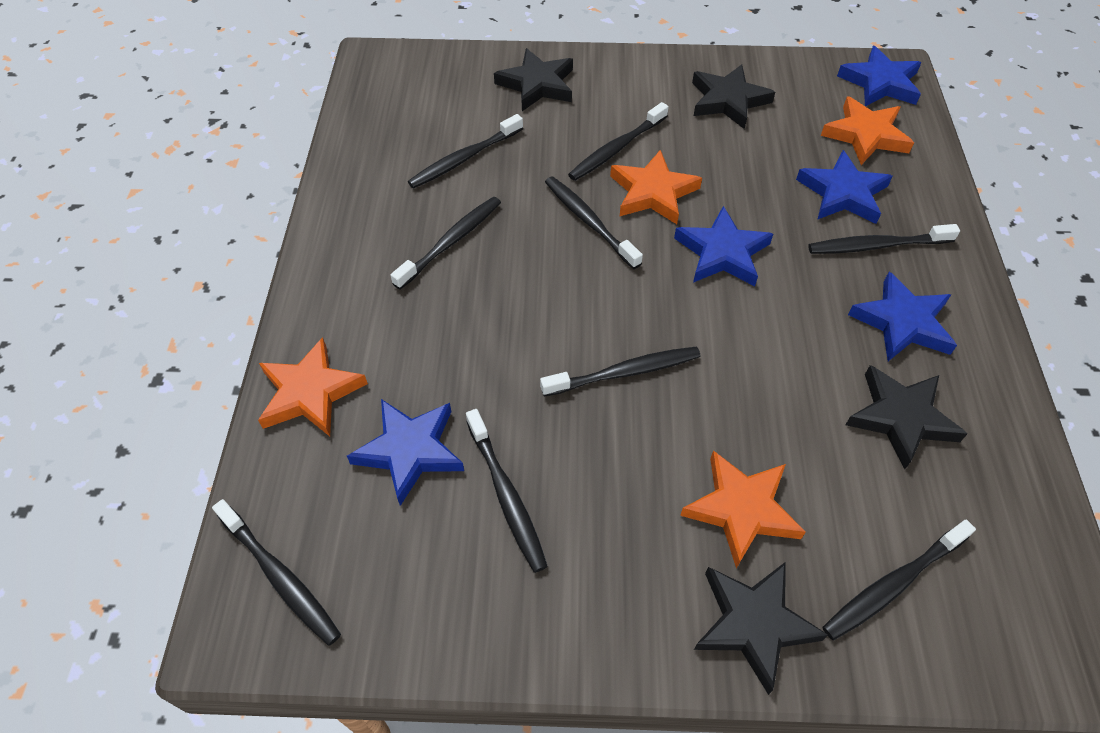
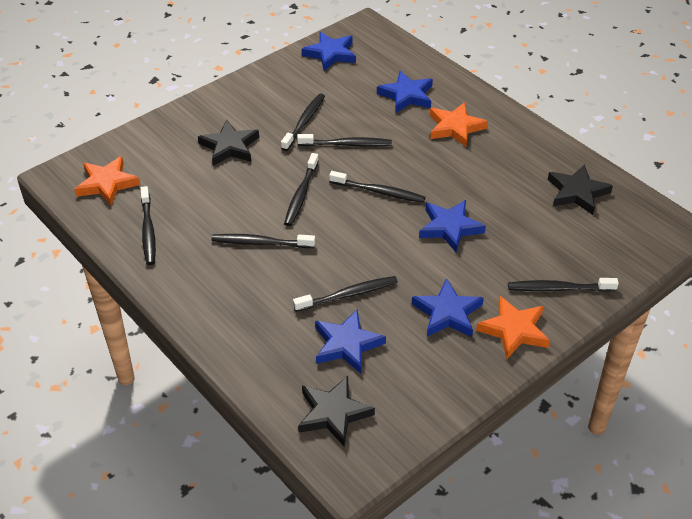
black star: [494,48,573,111] [692,64,775,129] [694,562,828,695] [845,365,968,469] = 4 -> [198,120,259,166] [298,376,375,447] [548,164,613,215] = 3
black toothbrush: [212,499,341,646] [390,197,501,290] [408,114,523,189] [466,409,548,573] [540,346,701,397] [545,176,643,269] [568,102,669,181] [808,224,960,254] [822,520,976,640] = 9 -> [141,186,156,265] [212,234,315,248] [281,93,325,151] [284,153,319,226] [293,276,398,312] [297,134,392,147] [329,171,425,203] [508,278,619,292] = 8
orange star: [258,337,368,436] [610,150,702,224] [680,450,806,568] [821,96,914,165] = 4 -> [74,156,140,205] [430,102,488,147] [476,296,550,359] = 3

